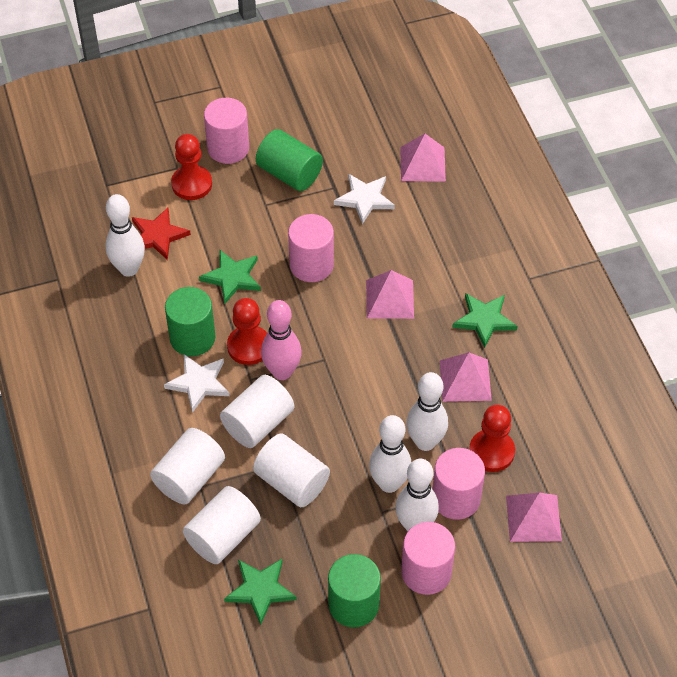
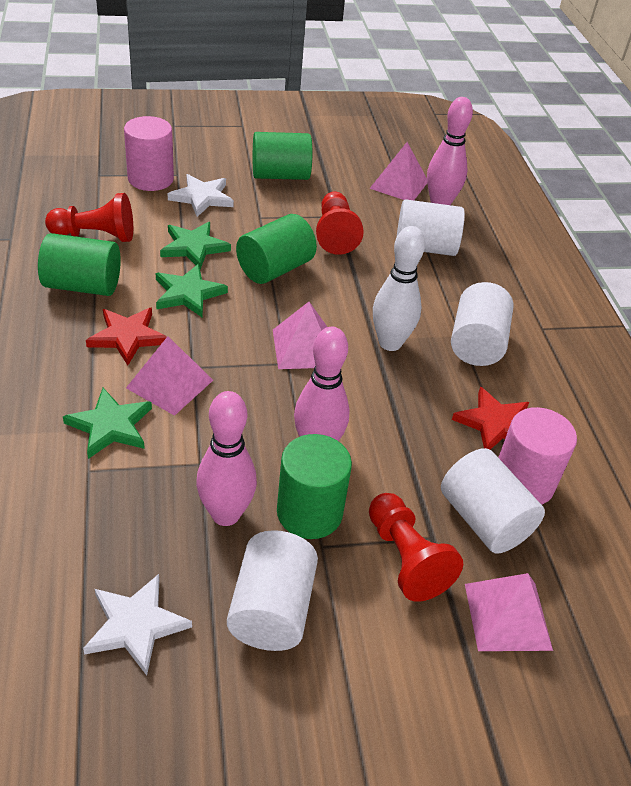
green cylinder: [165,287,216,356] [256,129,323,191] [328,554,381,627] = 3 -> [38,233,121,296] [236,214,317,284] [253,132,312,180] [277,434,352,539] = 4
pink bowling pin: [261,300,302,380] = 1 -> [196,391,257,526] [294,327,350,441] [427,97,473,205] = 3
pink cylinder: [204,98,249,164] [288,214,334,282] [401,522,455,595] [433,448,485,520] = 4 -> [124,116,174,191] [498,407,577,505] = 2
red star: [132,208,191,260] = 1 -> [86,308,167,366] [452,387,529,450] = 2
white bowling pin: [105,194,145,277] [369,415,411,493] [395,458,439,531] [406,372,448,451] = 4 -> [373,226,425,351] = 1

